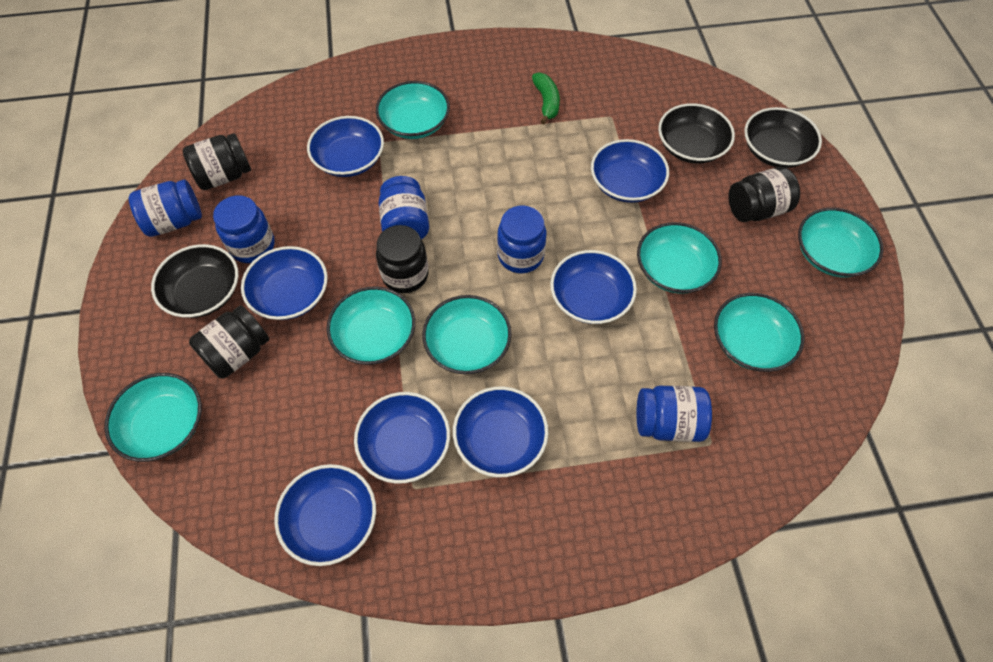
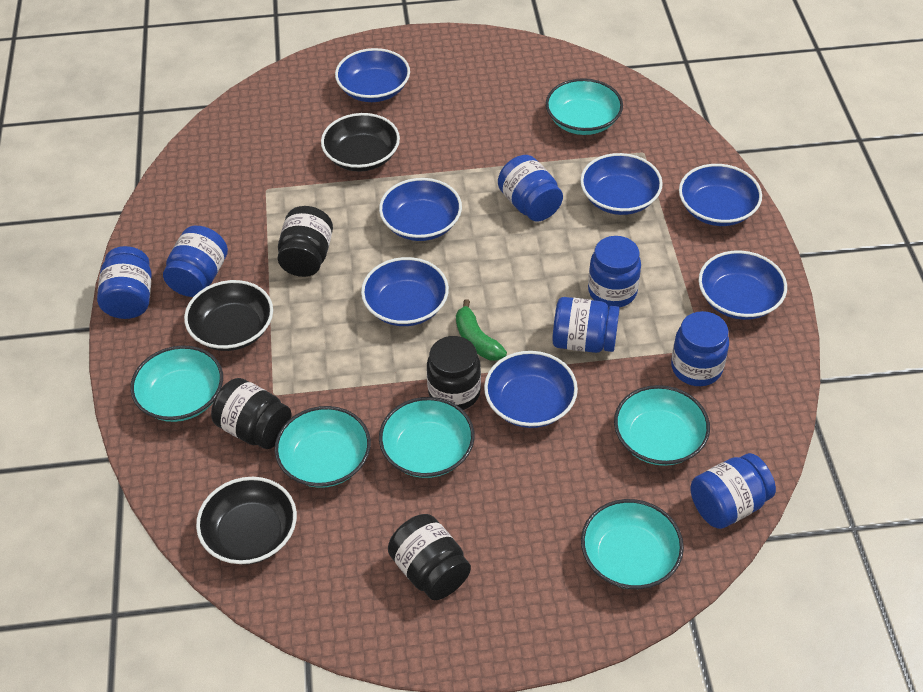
blue jar: [129,179,202,237] [213,195,275,263] [379,176,429,240] [497,206,546,273] [636,386,712,442] = 5 -> [97,246,152,319] [163,226,228,297] [498,155,563,221] [552,297,620,353] [588,236,641,307] [671,311,729,386] [690,453,776,529] = 7
turquoise bowl: [104,373,202,462] [327,286,415,365] [376,81,450,139] [422,295,512,374] [637,222,722,294] [714,293,804,372] [798,208,884,277] = 7 -> [130,345,223,422] [274,406,371,488] [379,397,475,478] [546,78,623,135] [581,499,684,589] [614,385,710,466] = 6

